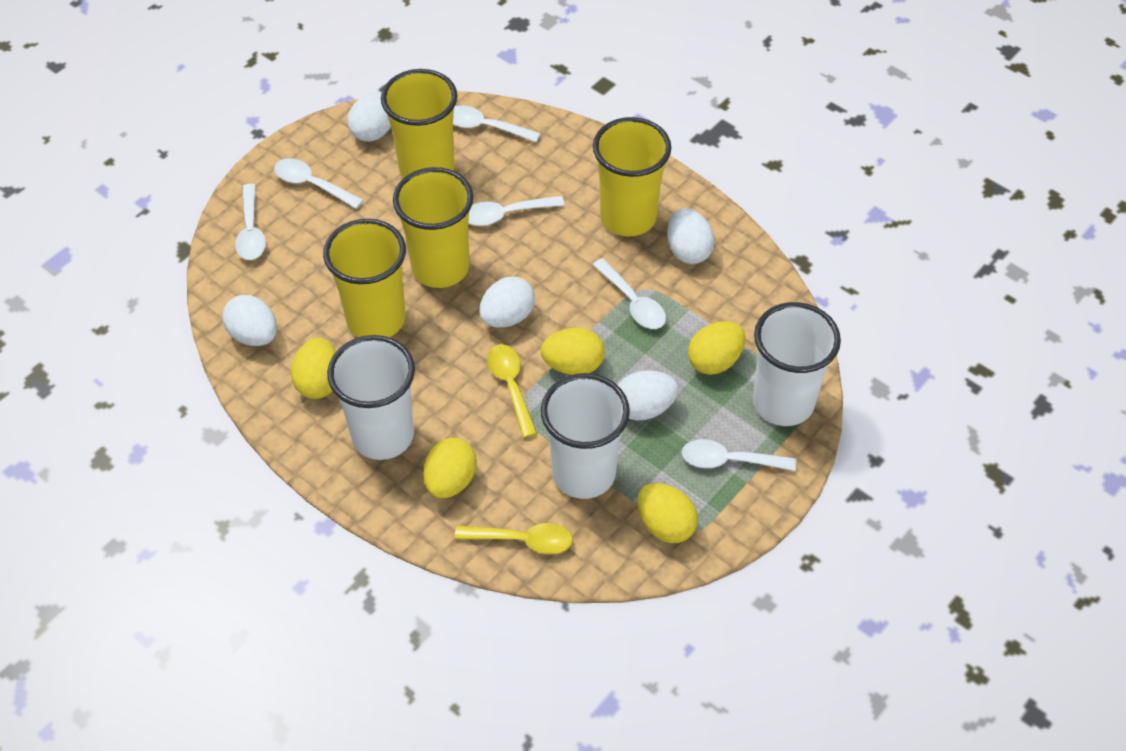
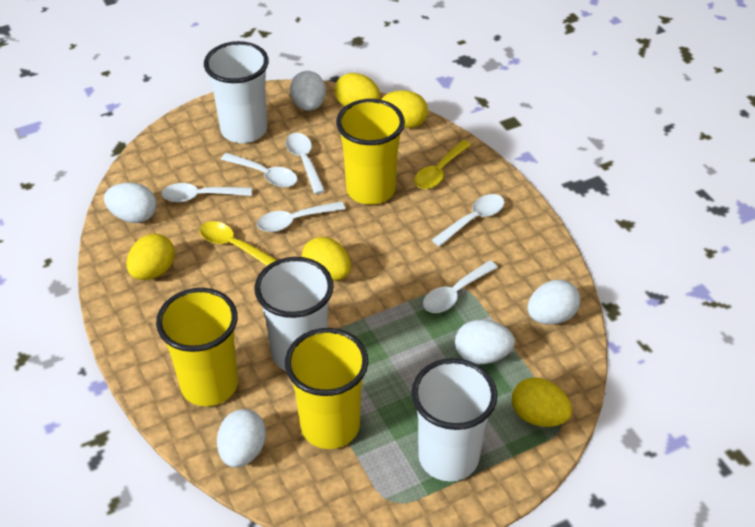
yellow cup: [323,219,406,337] [381,69,458,178] [393,167,473,288] [593,117,671,236] = 4 -> [156,288,238,406] [285,328,368,449] [336,99,405,205] = 3

